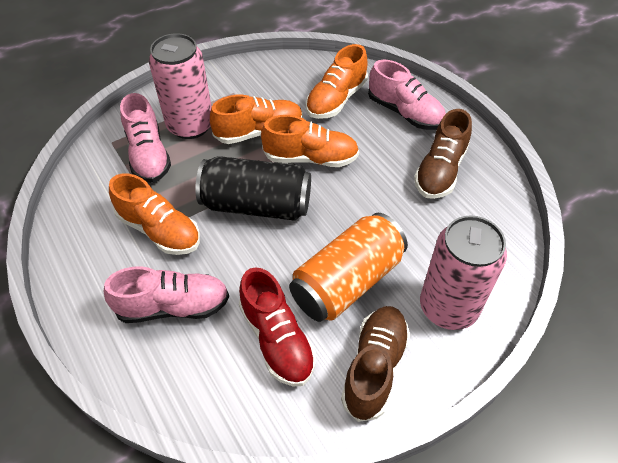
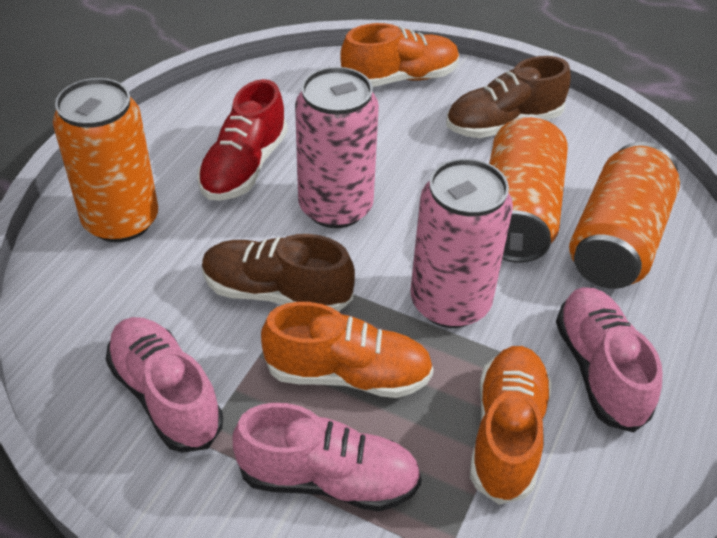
black can: [195,156,311,221] = 1 -> none = 0
orange can: [289,213,408,322] = 1 -> [53,78,158,242] [489,116,568,263] [569,142,680,289] = 3
orange shoe: [109,173,200,255] [210,95,303,144] [261,115,359,167] [306,44,368,119] = 4 -> [261,302,434,398] [340,23,460,87] [470,346,552,505] = 3

